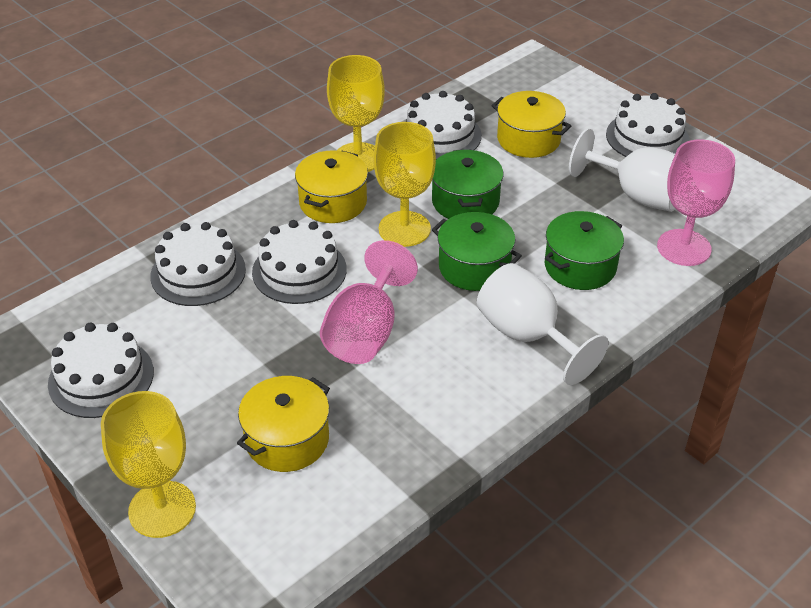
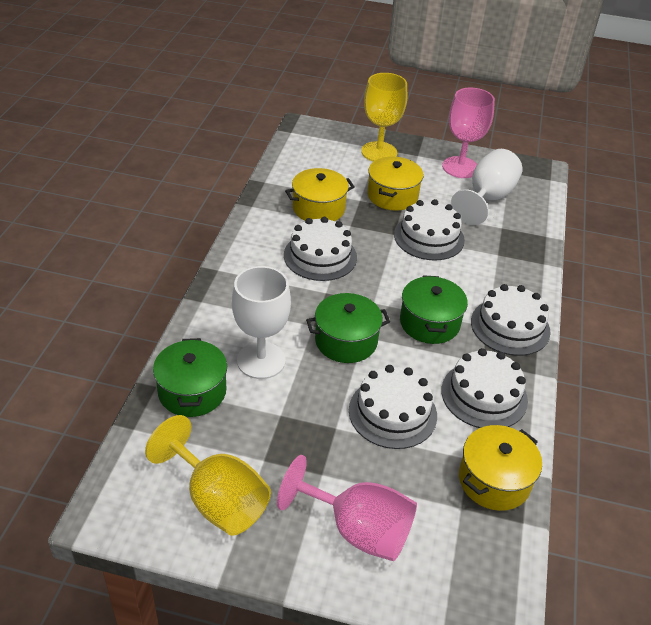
yellow goblet: [101,391,196,538] [327,55,385,172] [373,122,436,247] = 3 -> [145,415,271,536] [361,73,407,162] = 2

